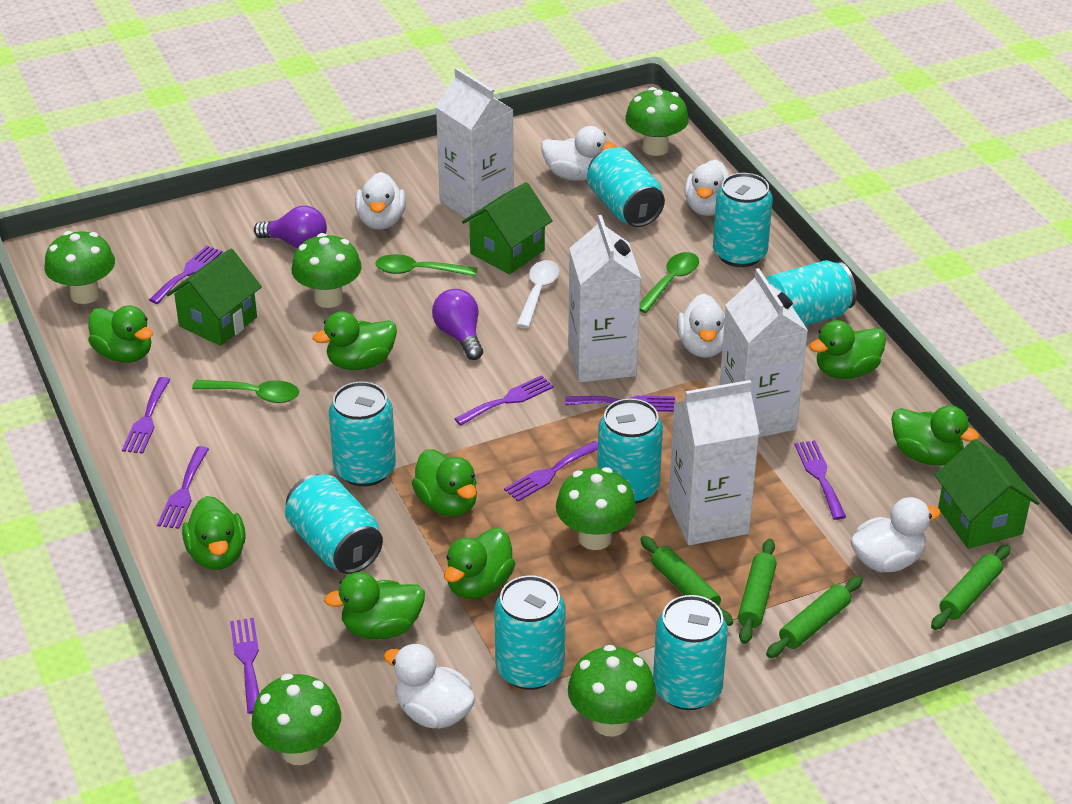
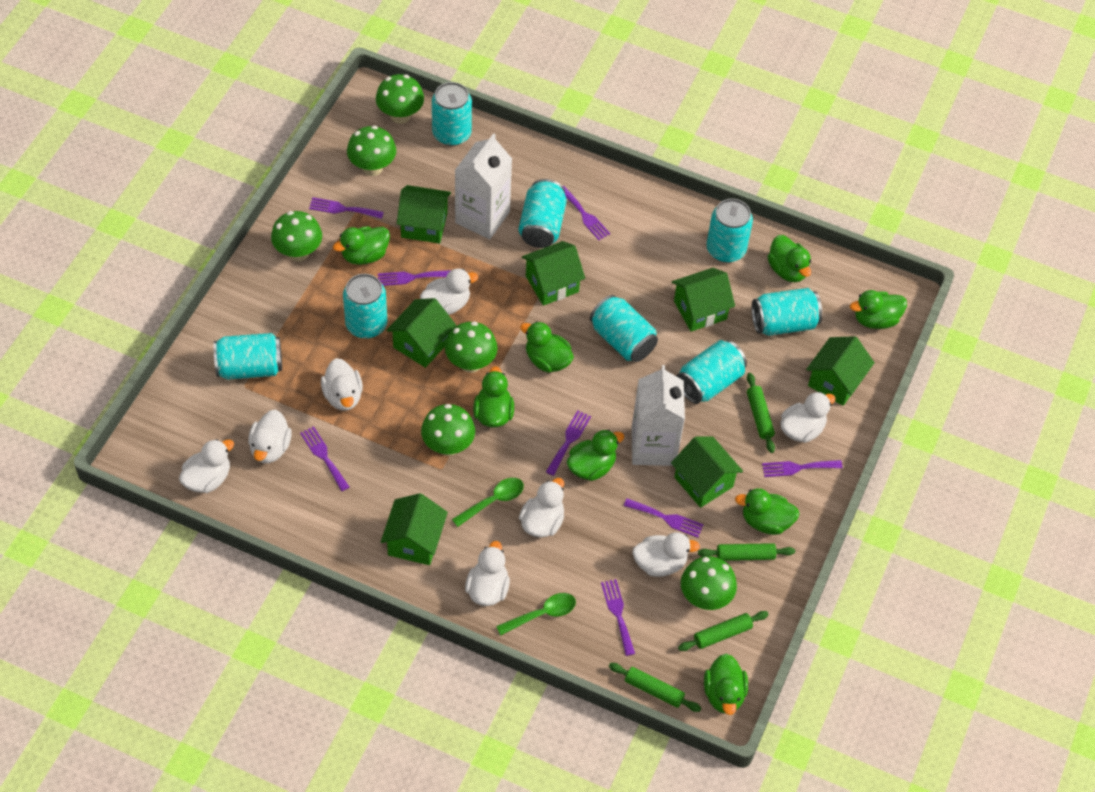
green house: [166,249,262,346] [462,182,553,274] [935,439,1039,549] = 3 -> [381,493,448,565] [386,298,456,368] [397,185,451,243] [522,241,585,306] [671,436,743,508] [672,268,735,332] [806,336,875,406] = 7
green spoon: [192,380,299,403] [375,254,477,277] [640,252,699,313] = 3 -> [452,478,524,527] [496,593,576,636] = 2
purple light bulb: [254,206,327,248] [432,289,483,360] = 2 -> none = 0
white carton: [436,68,514,221] [568,215,641,382] [668,380,759,545] [720,268,808,437] = 4 -> [455,133,512,239] [631,365,685,466] = 2
white duck: [355,172,406,230] [384,644,475,729] [541,126,617,181] [677,294,725,358] [684,159,729,216] [850,497,941,572] = 6 -> [179,439,234,493] [248,410,292,463] [321,358,363,411] [420,269,478,315] [465,541,510,606] [519,478,564,538] [632,532,700,577] [780,392,836,443] = 8
white spoon: [516,260,560,328] = 1 -> none = 0

